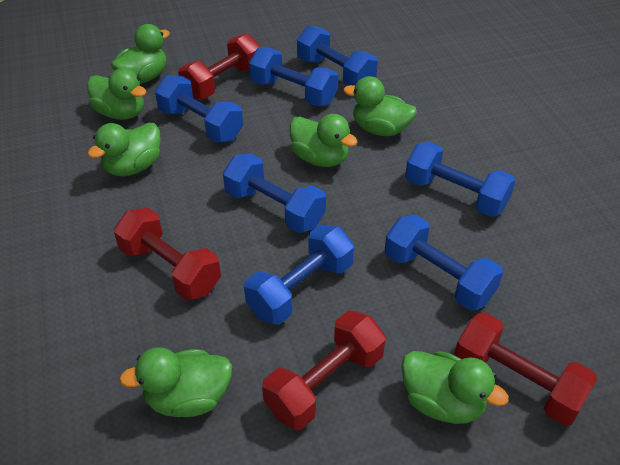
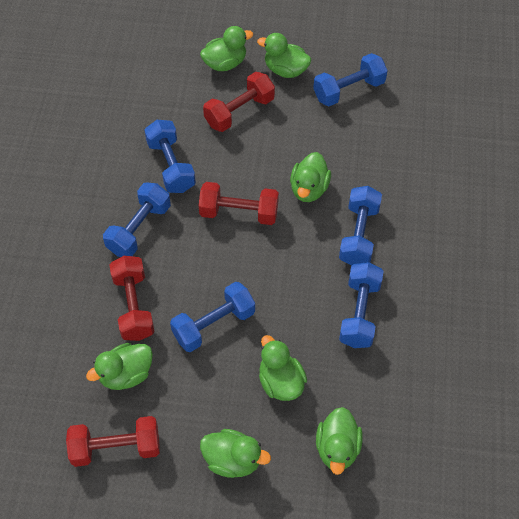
blue dumbbell: [155,75,243,142] [223,153,326,233] [244,224,354,325] [249,47,338,106] [297,25,378,86] [385,214,503,311] [405,142,516,217] = 7 -> [103,182,171,257] [144,120,196,193] [170,282,255,352] [313,53,388,106] [339,186,382,266] [339,262,384,348] = 6

